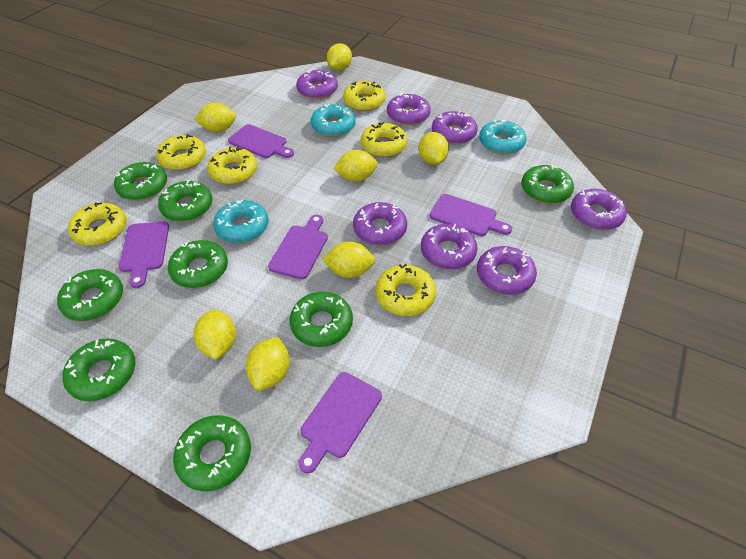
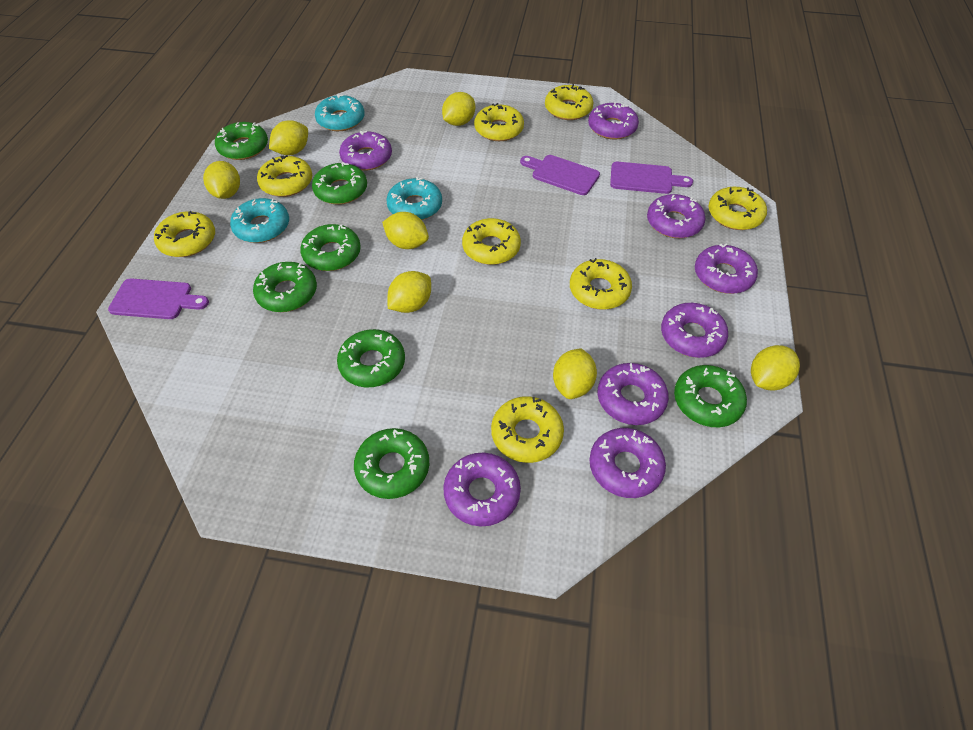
green donut: [57,269,123,321] [62,338,136,401] [114,162,167,200] [158,180,212,221] [168,240,228,288] [173,415,251,491] [289,292,353,347] [521,165,574,204] = 8 -> [215,122,268,160] [253,262,317,312] [300,224,361,271] [312,162,367,205] [337,329,405,387] [354,428,429,499] [674,365,747,427] = 7
purple cutting board: [119,221,169,288] [228,124,294,158] [268,214,328,280] [298,372,382,474] [430,194,512,236] = 5 -> [108,278,209,319] [520,155,600,195] [610,162,693,194] = 3
purple donut: [296,70,338,99] [353,202,407,245] [387,93,431,125] [421,224,478,269] [432,111,478,144] [477,246,537,295] [571,189,627,230] = 7 -> [339,131,392,171] [443,453,521,527] [588,102,639,140] [589,428,666,498] [598,363,669,425] [647,194,705,238] [661,303,728,358] [695,244,758,294] = 8
yellow donut: [68,202,127,246] [156,134,206,170] [207,147,258,184] [343,81,386,111] [361,122,407,157] [376,264,436,316] = 6 -> [154,211,215,257] [257,155,312,197] [462,218,521,265] [474,103,524,141] [491,396,564,463] [545,84,594,120] [570,258,632,310] [709,187,767,230] = 8

